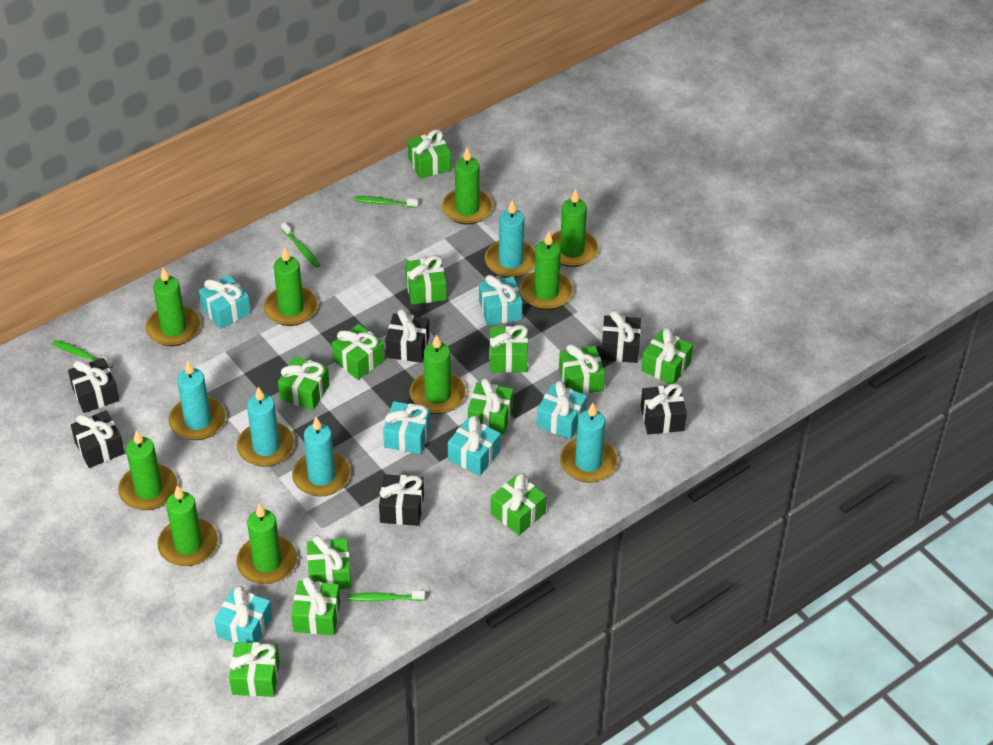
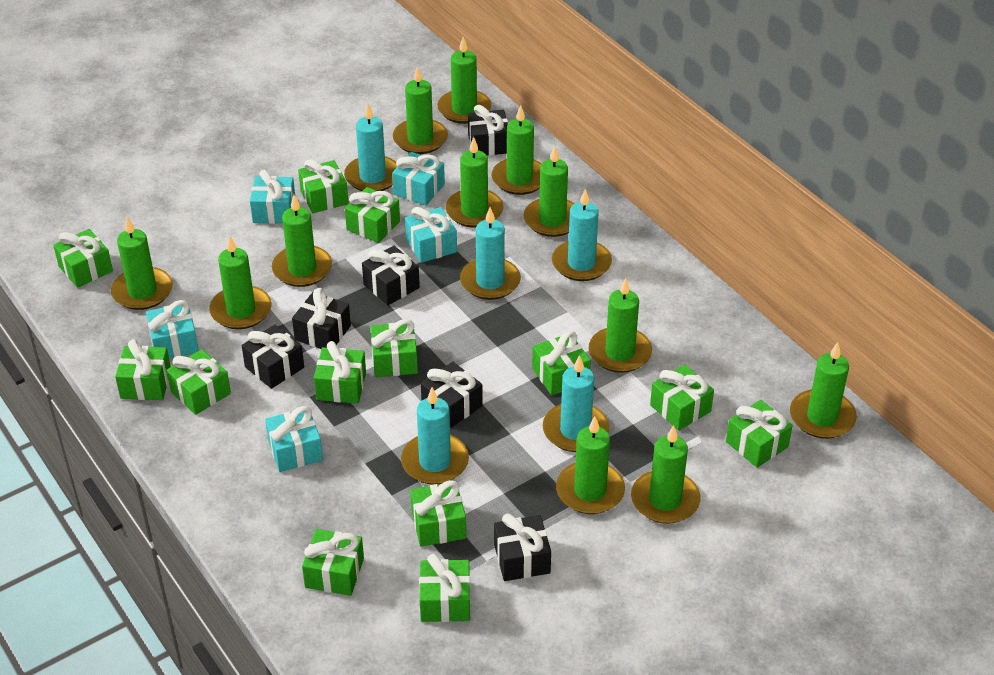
green candle: [118,430,178,510] [146,268,201,346] [157,486,218,566] [236,504,297,584] [264,247,318,326] [410,334,466,414] [442,148,493,225] [520,232,573,310] [551,189,598,267] = 9 -> [111,217,173,310] [209,236,272,329] [272,195,332,287] [393,66,448,154] [437,37,491,124] [446,137,503,228] [492,105,542,195] [524,146,574,237] [556,416,625,514] [589,278,652,373] [631,425,700,524] [790,342,857,439] = 12
green gift: [229,642,280,697] [278,356,330,410] [291,576,341,635] [307,535,351,589] [332,324,385,380] [405,255,446,305] [408,129,451,179] [468,378,513,434] [490,325,528,373] [491,473,546,535] [559,344,605,394] [641,328,693,384] = 12 -> [53,229,113,288] [115,339,171,400] [166,349,231,415] [298,159,349,213] [302,529,364,596] [314,341,366,404] [345,187,400,243] [371,319,418,377] [410,480,466,547] [419,554,471,622] [532,331,591,395] [650,365,714,431] [726,400,793,468] = 13
green toothbrush: [52,340,114,368] [281,223,320,268] [347,591,425,601] [354,196,419,208] = 4 -> none = 0
turquoise gift: [199,275,251,329] [214,586,272,644] [383,401,431,454] [448,415,501,476] [479,275,522,326] [536,381,587,439] = 6 -> [146,300,199,359] [250,170,295,224] [265,406,323,472] [392,152,445,206] [405,207,457,263] = 5

